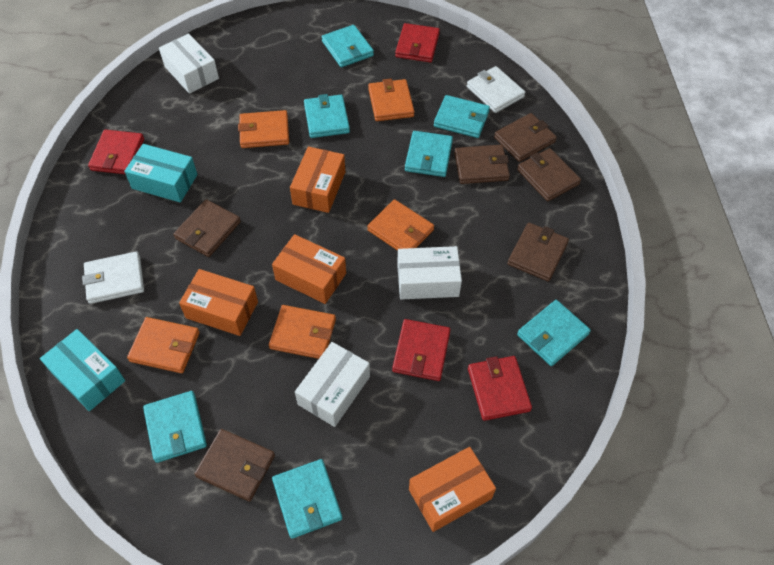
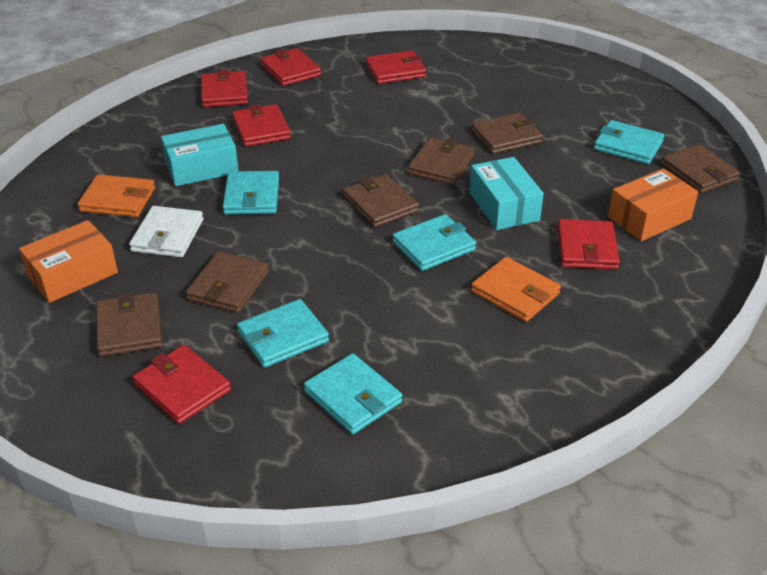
orange box: [179,269,258,336] [272,234,346,304] [290,147,345,213] [409,447,496,532] = 4 -> [19,220,118,303] [608,168,698,241] = 2
orange wallet: [127,317,200,373] [238,110,289,148] [269,305,336,359] [367,199,434,251] [368,79,415,121] = 5 -> [77,175,155,217] [471,257,561,322] = 2
red wallet: [88,130,144,174] [392,319,451,381] [395,23,440,62] [468,356,532,421] = 4 -> [132,345,231,424] [201,70,248,107] [232,104,291,147] [261,48,321,86] [366,51,426,84] [557,219,620,269] = 6
turquoise wallet: [143,391,207,463] [272,459,342,539] [304,94,350,138] [322,25,374,67] [405,131,453,177] [434,95,490,138] [517,300,591,366] = 7 -> [223,171,279,215] [237,299,329,368] [304,353,402,434] [392,214,476,271] [594,120,664,164] = 5
white box: [159,33,219,94] [295,342,370,427] [397,246,462,300] = 3 -> none = 0
white wallet: [82,252,144,304] [467,66,525,113] = 2 -> [129,206,203,258] = 1

